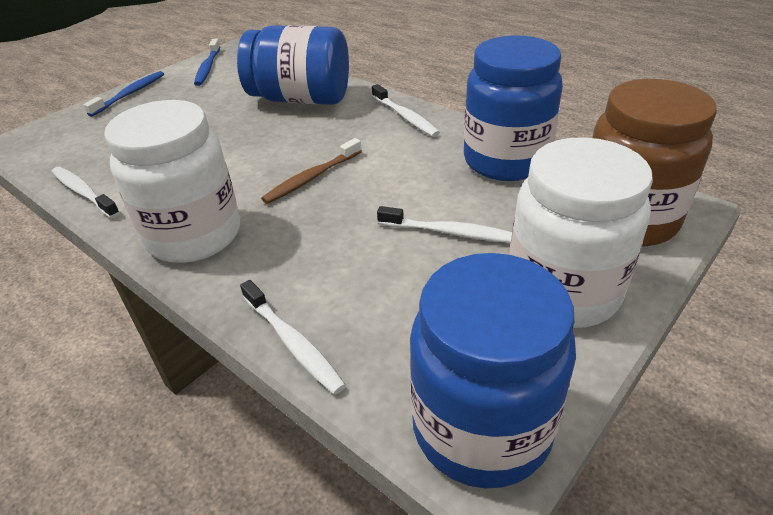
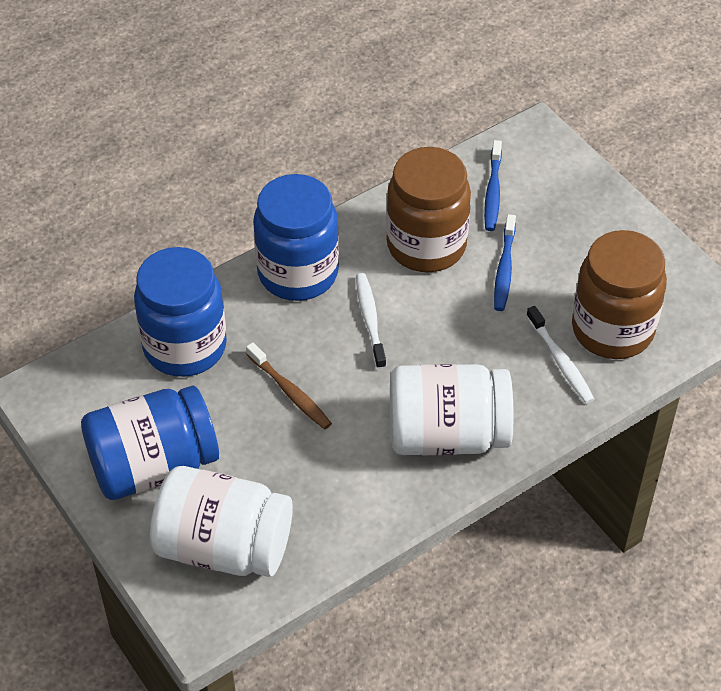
brown jar: [592,79,717,247] = 1 -> [386,147,471,272] [572,230,667,359] = 2
white toothbrush: [52,167,120,218] [240,280,346,395] [372,84,440,137] [377,206,512,243] = 4 -> [356,273,386,369] [526,306,594,404] = 2

